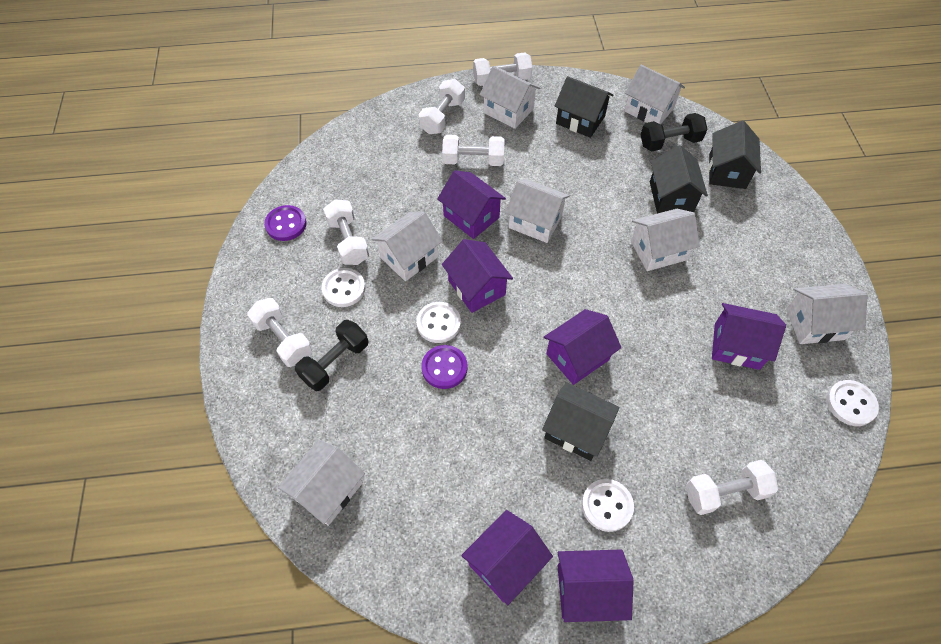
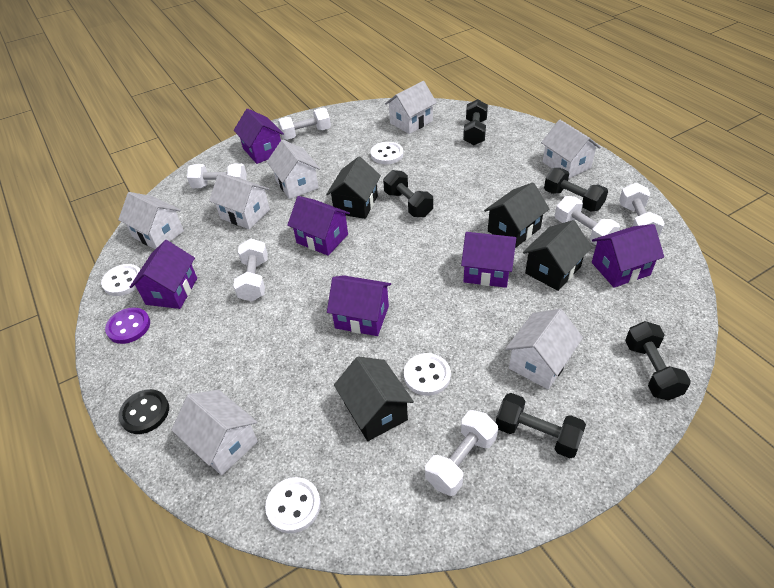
black button: none = 0 -> [118,389,169,434] = 1
black dumbbell: [295,320,368,391] [641,113,708,151] = 2 -> [383,170,433,217] [463,99,488,145] [496,393,586,458] [544,168,608,212] [625,321,691,401] = 5
purple button: [264,205,307,241] [421,345,468,389] = 2 -> [105,307,150,344] = 1

